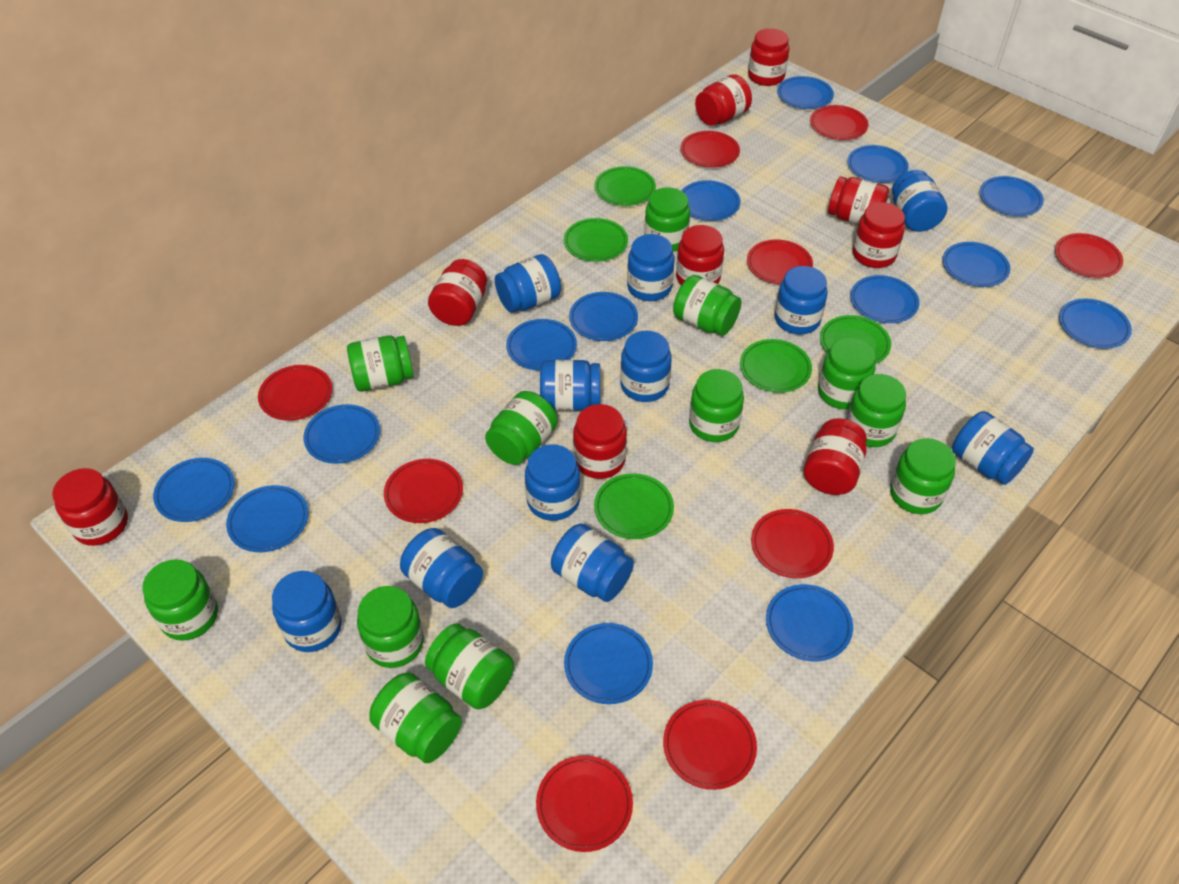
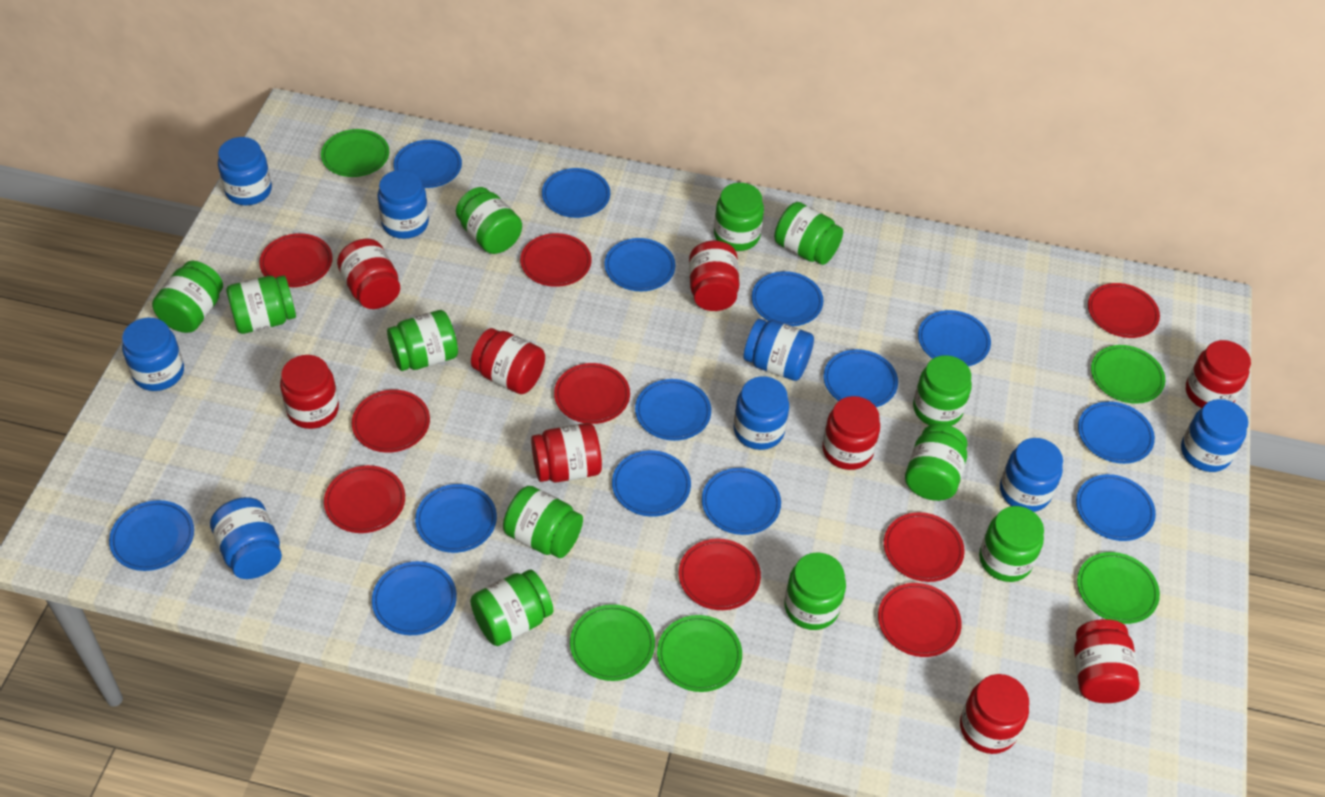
blue jar: [272,571,342,652] [400,528,483,608] [495,254,561,313] [525,444,580,521] [540,360,600,411] [551,524,634,602] [620,331,672,402] [627,234,674,301] [775,266,828,334] [892,170,947,232] [952,411,1034,485] = 11 -> [122,318,184,391] [210,497,282,579] [218,137,272,205] [378,170,429,239] [734,376,789,450] [744,319,814,381] [1000,438,1063,512] [1181,399,1248,472] = 8

